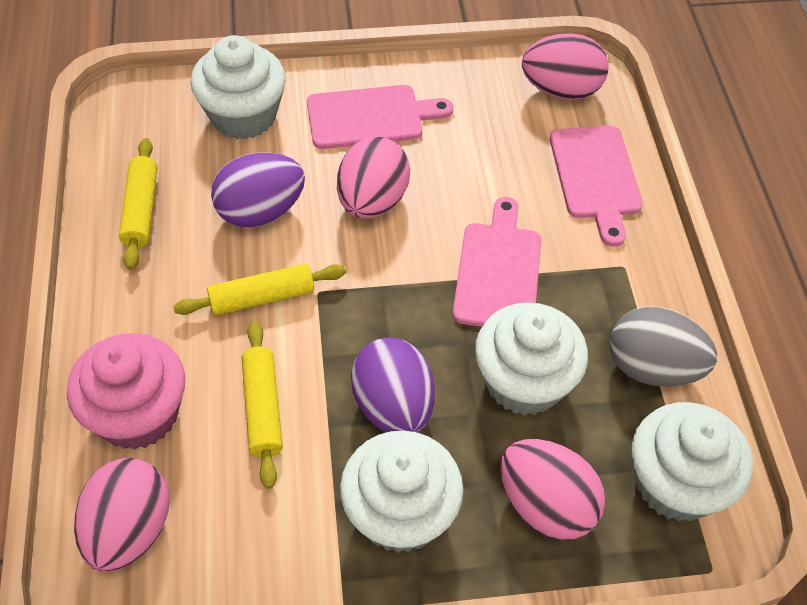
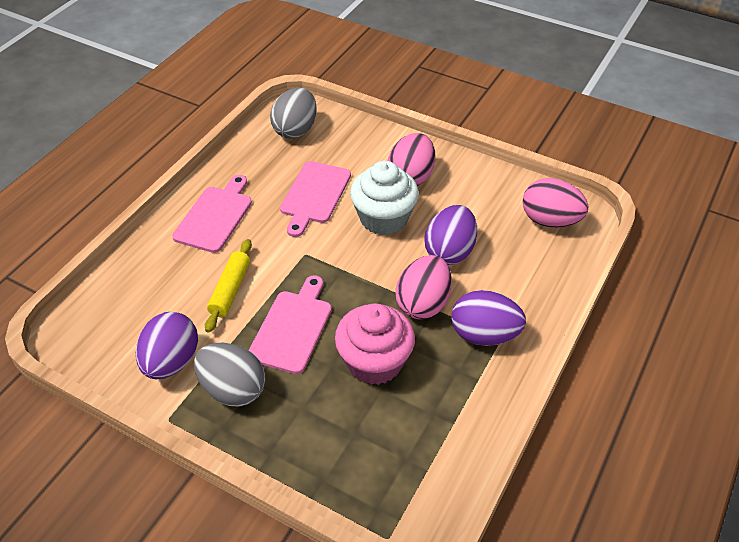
grey egg: [610,307,717,387] = 1 -> [194,343,266,407] [270,88,317,139] = 2
pink egg: [74,458,170,572] [337,136,410,219] [500,439,606,540] [522,33,609,100] = 4 -> [388,133,435,186] [395,255,452,319] [523,178,588,227] = 3
purple egg: [211,152,305,228] [351,338,435,433] = 2 -> [136,312,198,379] [424,205,477,265] [452,290,526,346] = 3
white cupcake: [190,35,286,139] [340,431,463,553] [475,302,588,416] [631,402,753,521] = 4 -> [350,161,419,235] = 1
yellow rolling pin: [119,138,157,270] [173,264,346,315] [242,321,283,489] = 3 -> [205,239,252,333] = 1

